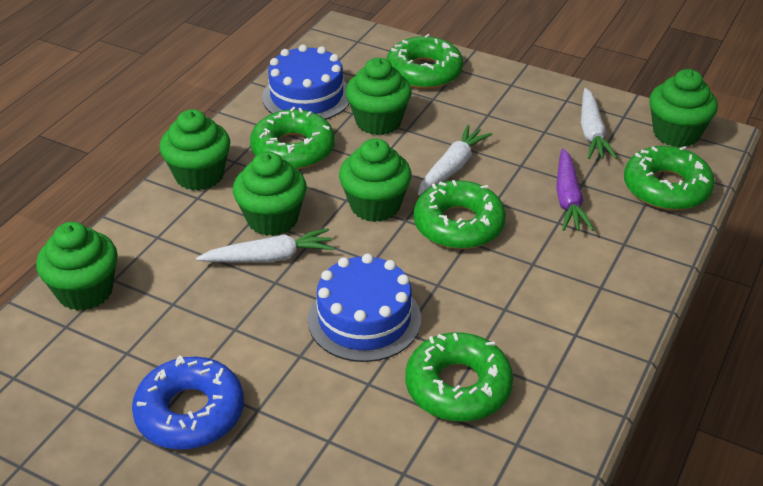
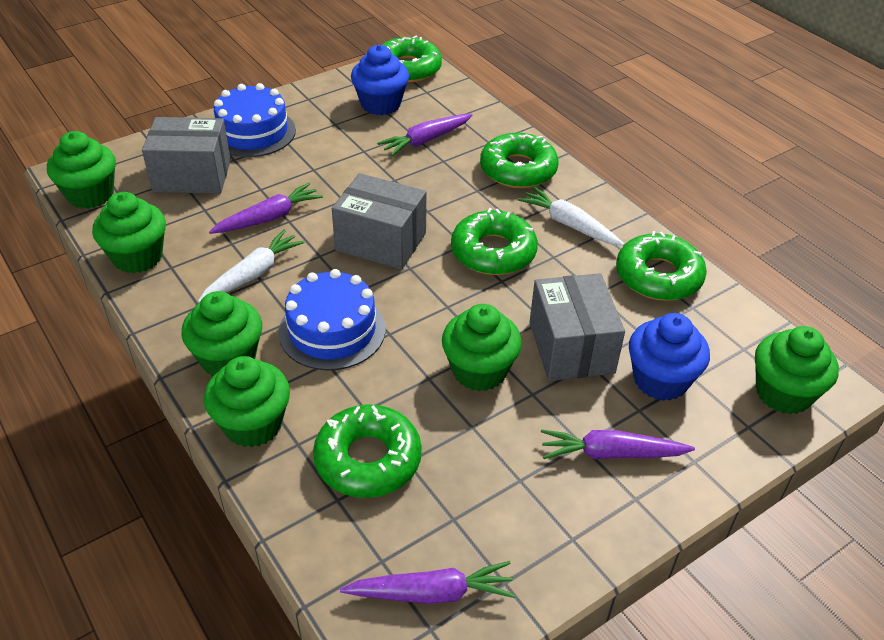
blue cupcake: none = 0 -> [351,45,409,115] [629,313,710,401] = 2
blue donut: [132,355,244,450] = 1 -> none = 0
grey box: none = 0 -> [142,117,231,194] [332,173,426,270] [530,273,625,381] = 3
purple carrot: [556,148,594,231] = 1 -> [209,183,323,234] [340,561,516,604] [377,114,473,156] [541,430,695,459] = 4
white carrot: [196,228,335,263] [418,125,492,195] [581,88,617,159] = 3 -> [198,230,305,302] [518,187,624,246] = 2

